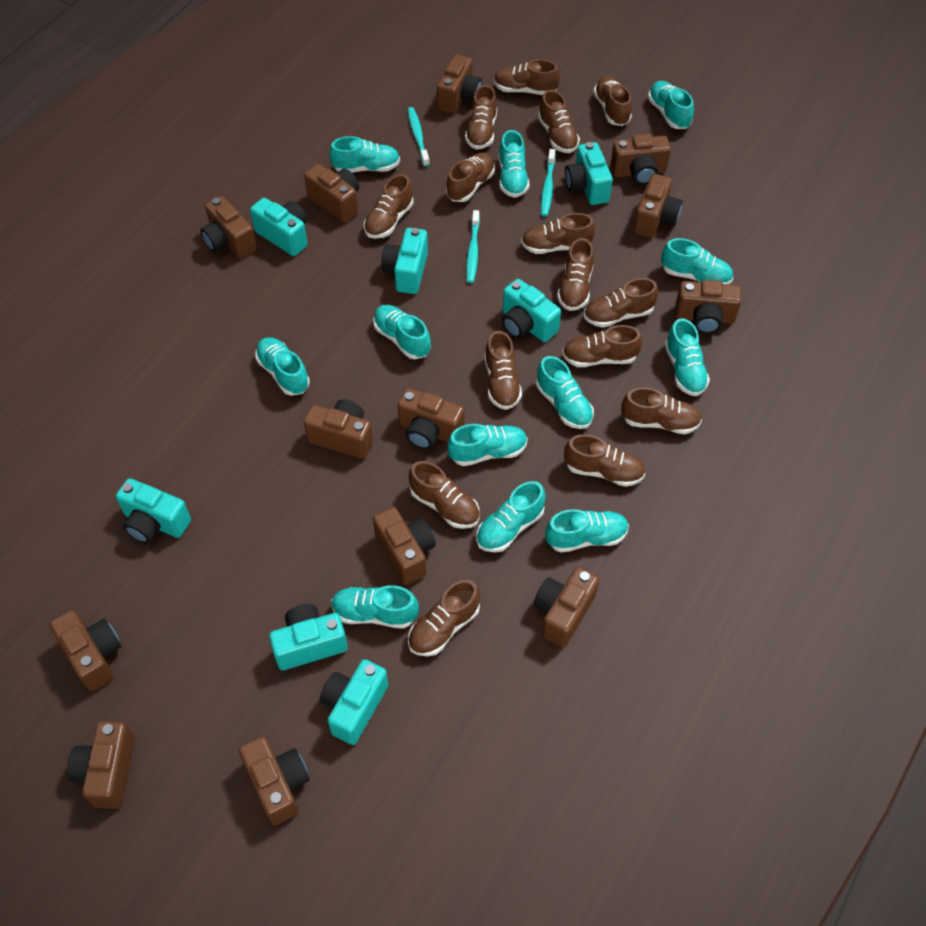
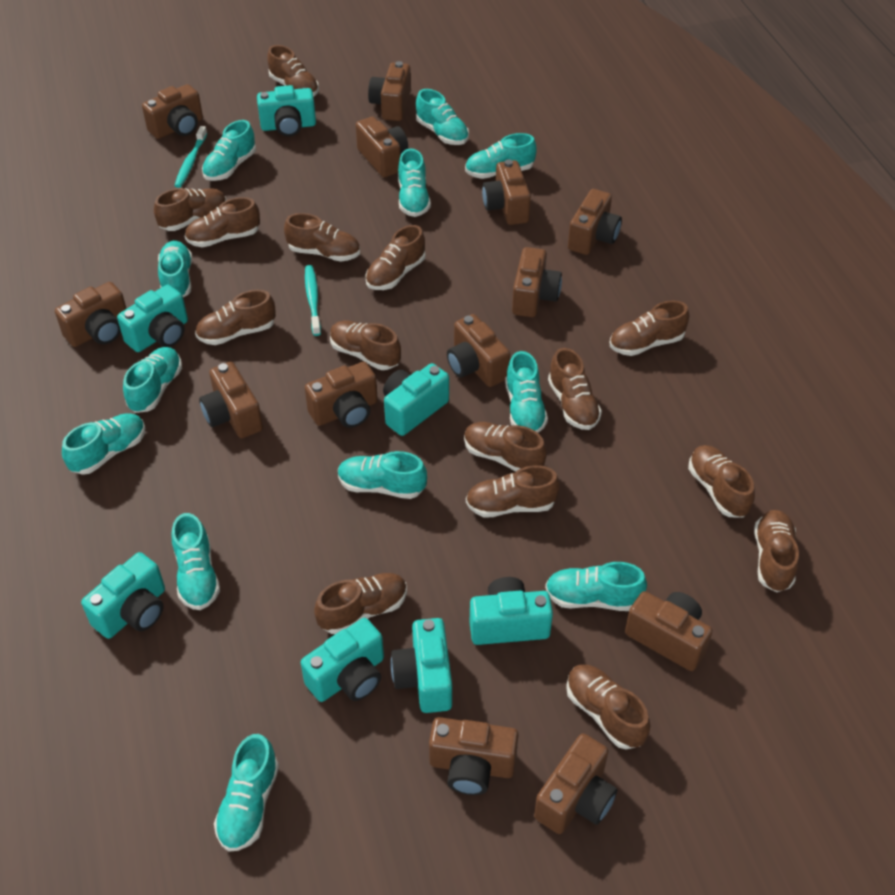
turquoise toothbrush: [408,107,430,167] [466,210,480,283] [541,149,555,217] = 3 -> [174,126,207,188] [305,265,321,336] = 2

